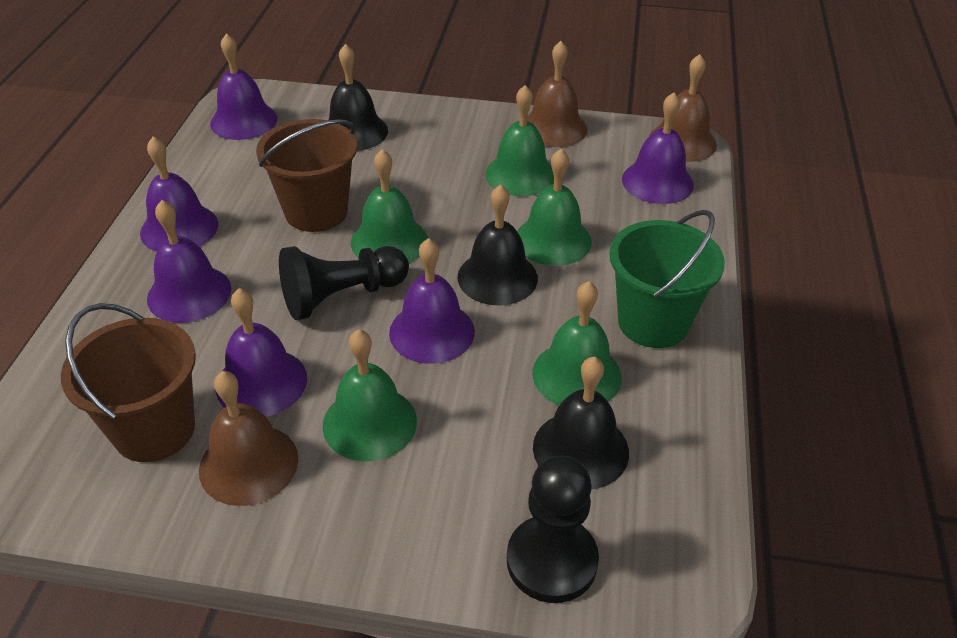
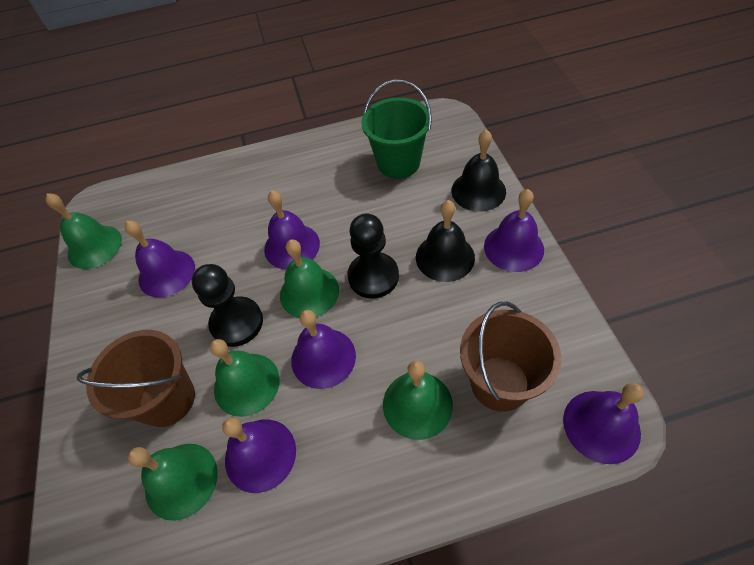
black bell: [328,44,388,151] [458,184,538,305] [533,356,629,489] = 3 -> [416,200,475,282] [451,129,506,212] = 2
brown bell: [199,371,298,506] [527,41,587,147] [649,54,717,162] = 3 -> none = 0

